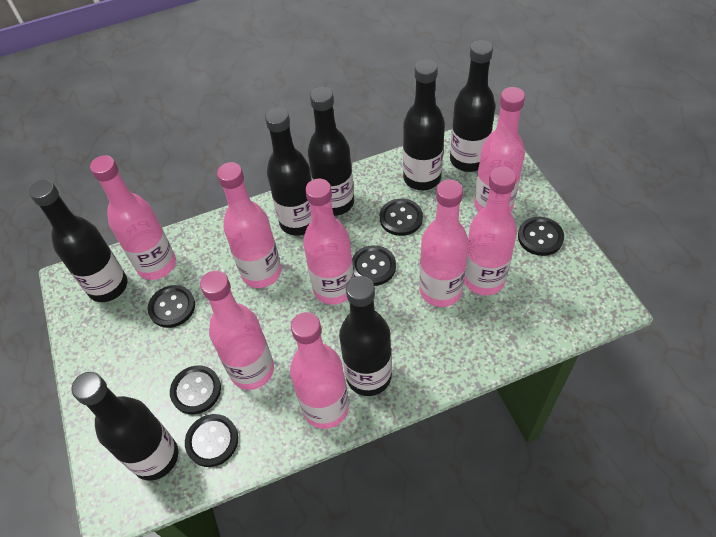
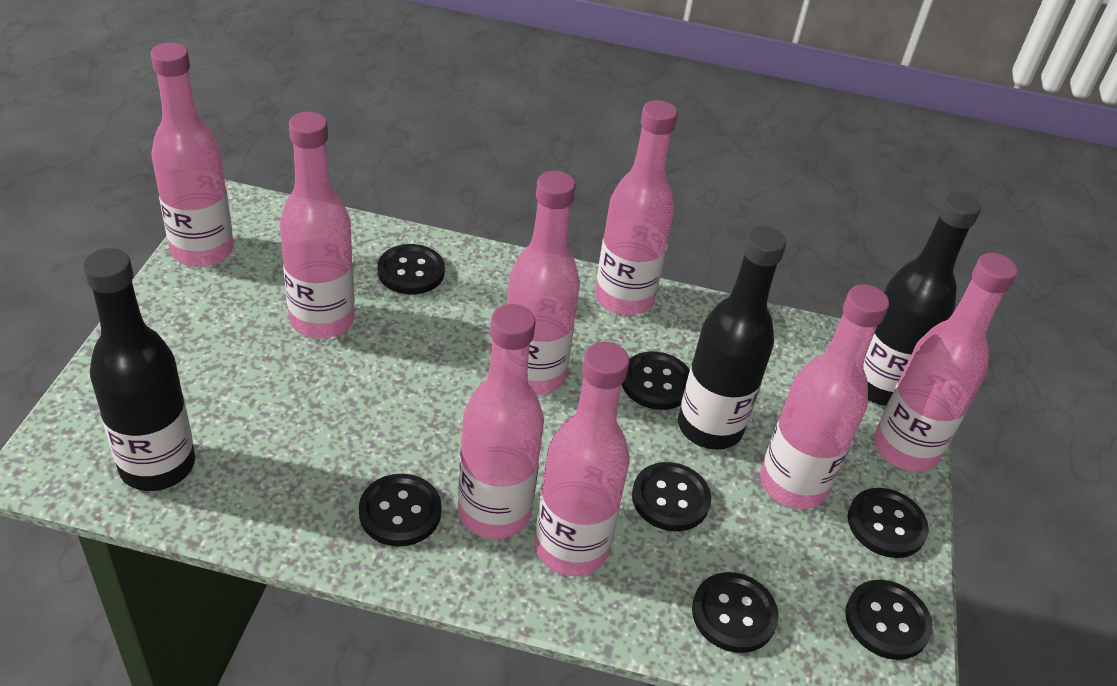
black bottle: [29,179,127,302] [71,372,178,480] [265,107,312,236] [308,87,354,216] [339,276,392,396] [403,60,445,190] [450,40,496,172] = 7 -> [83,248,195,491] [678,226,786,450] [863,191,981,406] = 3
black button: [148,285,195,328] [170,365,221,414] [185,414,238,467] [352,245,396,286] [380,199,423,236] [518,217,564,256] = 6 -> [359,474,442,547] [378,244,445,294] [622,351,690,410] [632,462,711,531] [692,572,778,653] [845,580,933,660] [848,488,929,558] = 7

